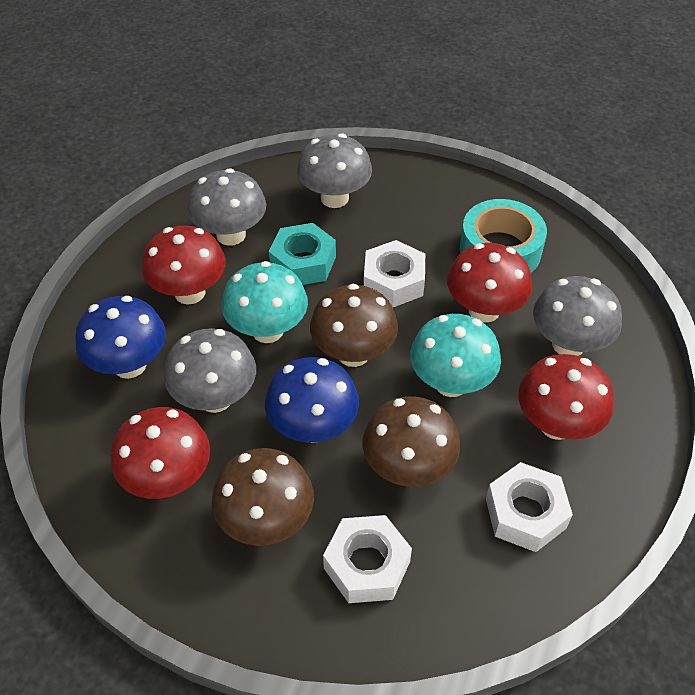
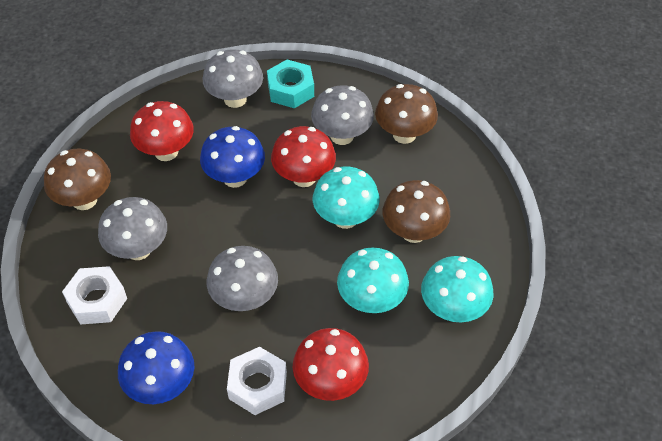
red mushroom: [111,407,210,499] [142,226,226,305] [447,243,532,323] [518,354,614,440] = 4 -> [130,101,194,161] [271,126,336,187] [293,328,369,401] = 3
turquoise mushroom: [221,261,308,343] [410,314,501,397] = 2 -> [313,167,380,229] [337,247,409,313] [421,256,493,322] = 3
turquoise tape: [460,199,547,273] = 1 -> none = 0
white nut: [323,515,412,603] [364,240,425,307] [486,462,573,552] = 3 -> [62,266,127,325] [227,347,287,415] = 2

